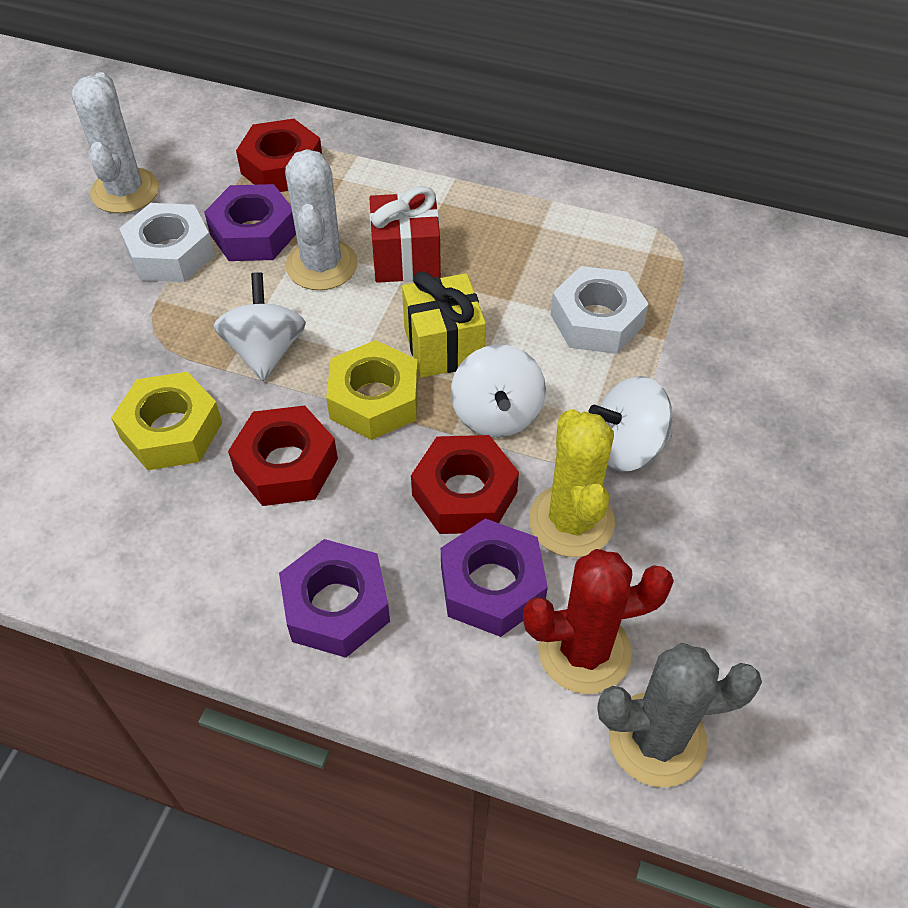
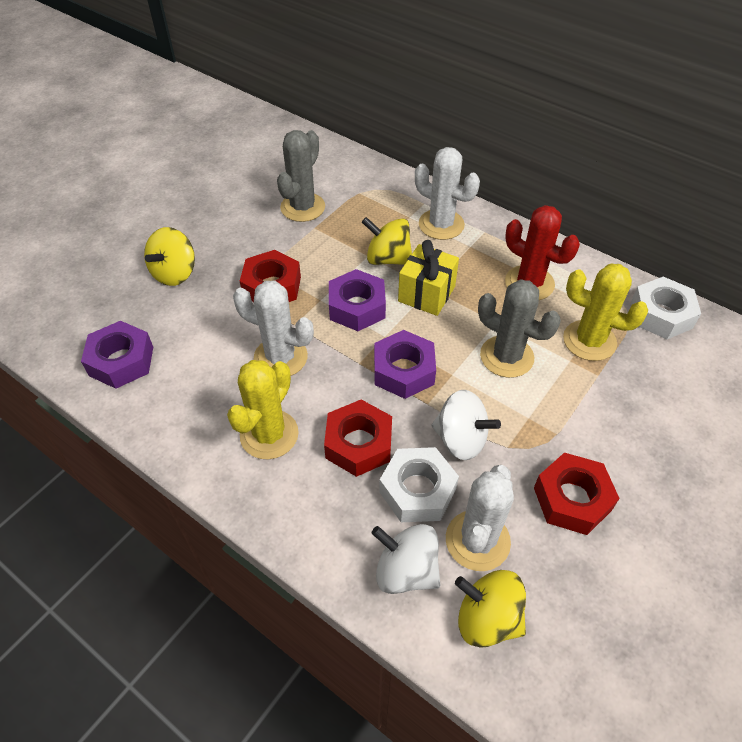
grey cactus: [597,643,762,787] = 1 -> [277,130,325,222] [478,279,561,378] = 2
red gift: [369,186,441,283] = 1 -> none = 0
white cactus: [71,72,159,213] [285,149,358,290] = 2 -> [233,281,314,376] [415,147,480,240] [446,465,514,571] = 3
white spinning top: [213,272,306,381] [451,345,546,437] [589,376,672,471] = 3 -> [371,524,440,594] [432,390,501,460] = 2
yellow cactus: [529,409,615,557] = 1 -> [227,360,299,459] [563,264,648,361] = 2
yellow nut: [111,372,222,470] [326,340,418,440] = 2 -> none = 0
yellow spinning top: none = 0 -> [144,227,195,286] [362,217,412,265] [455,570,526,648] = 3

